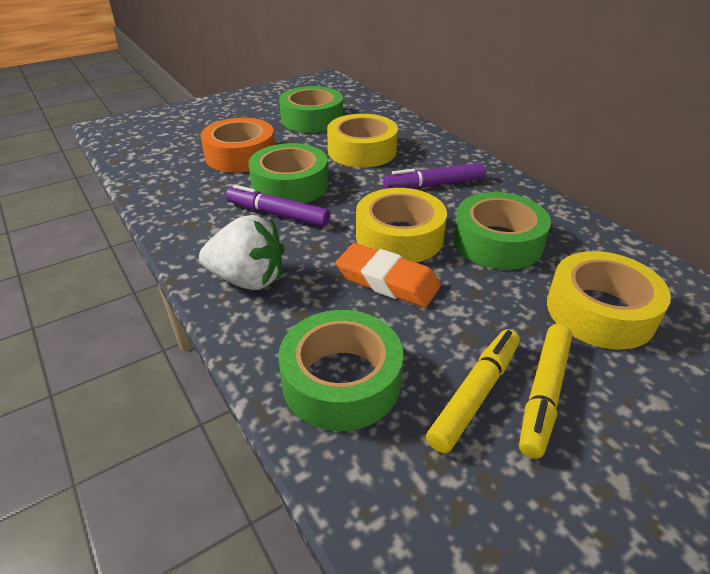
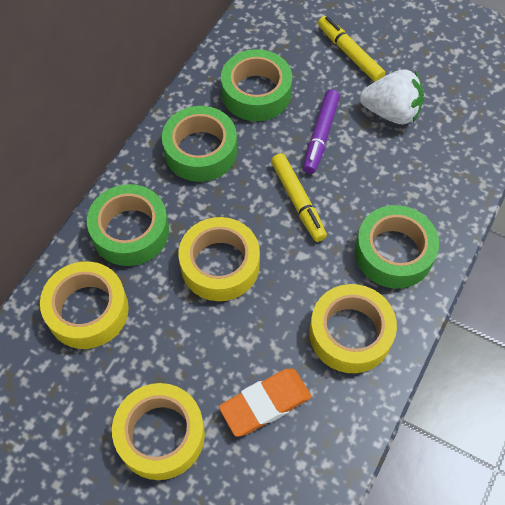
orange tape: [201,118,275,173] = 1 -> none = 0
purple marker: [226,185,330,227] [384,163,486,189] = 2 -> [303,89,340,174] = 1
yellow tape: [327,114,398,168] [356,188,447,262] [547,251,671,350] = 3 -> [40,261,129,349] [112,383,205,480] [179,217,260,301] [310,284,397,373] = 4

